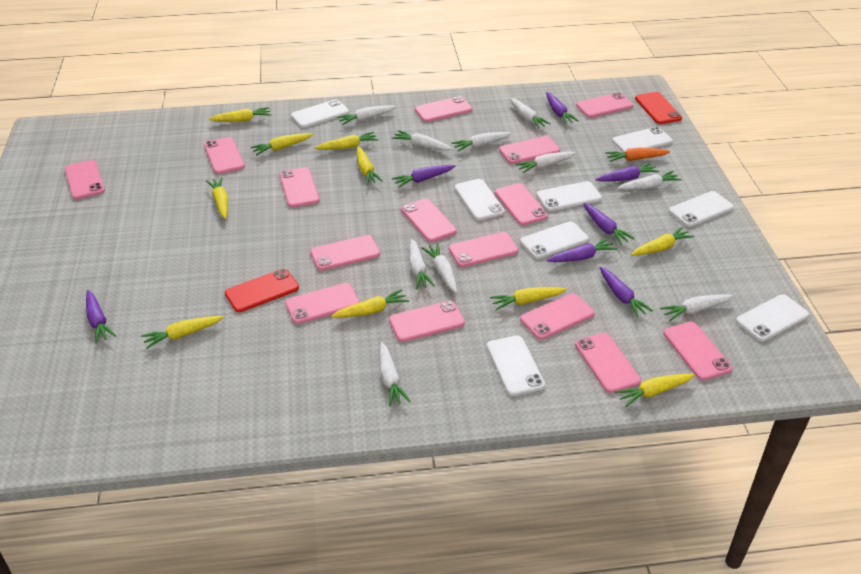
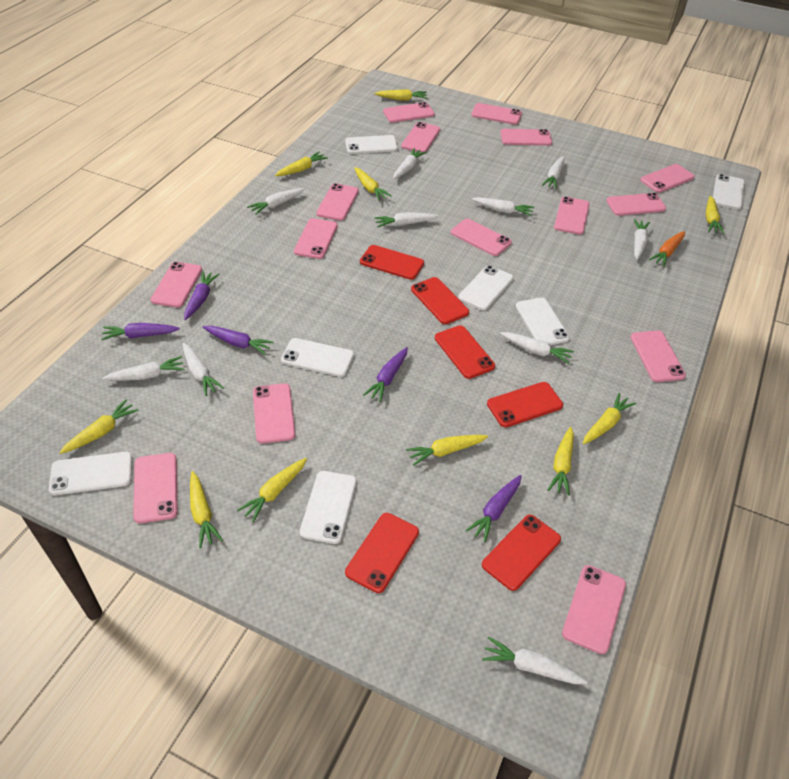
purple carrot: [86,290,116,343] [392,165,455,188] [546,92,579,124] [547,238,617,262] [583,203,635,245] [595,163,660,181] [599,267,653,317] = 7 -> [101,323,180,340] [184,271,220,320] [203,326,274,355] [363,347,408,402] [465,475,522,542] = 5
red phone: [225,269,299,312] [635,92,682,124] = 2 -> [345,513,419,593] [360,245,424,280] [411,277,469,324] [435,325,495,379] [482,515,561,591] [487,382,563,427] = 6
white phone: [291,99,349,128] [455,179,505,220] [487,336,545,396] [520,221,589,259] [536,181,602,211] [612,127,673,153] [669,191,734,227] [736,294,809,341] = 8 -> [49,452,132,495] [281,338,354,377] [300,471,357,544] [345,135,398,154] [458,265,513,310] [516,297,570,345] [713,174,745,210] = 7

